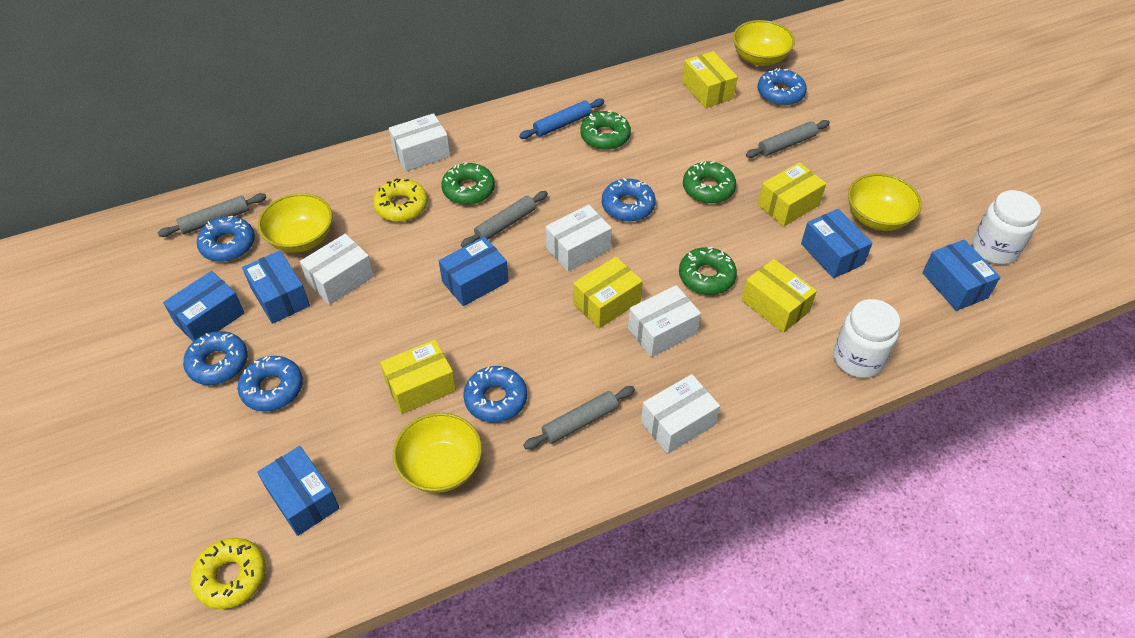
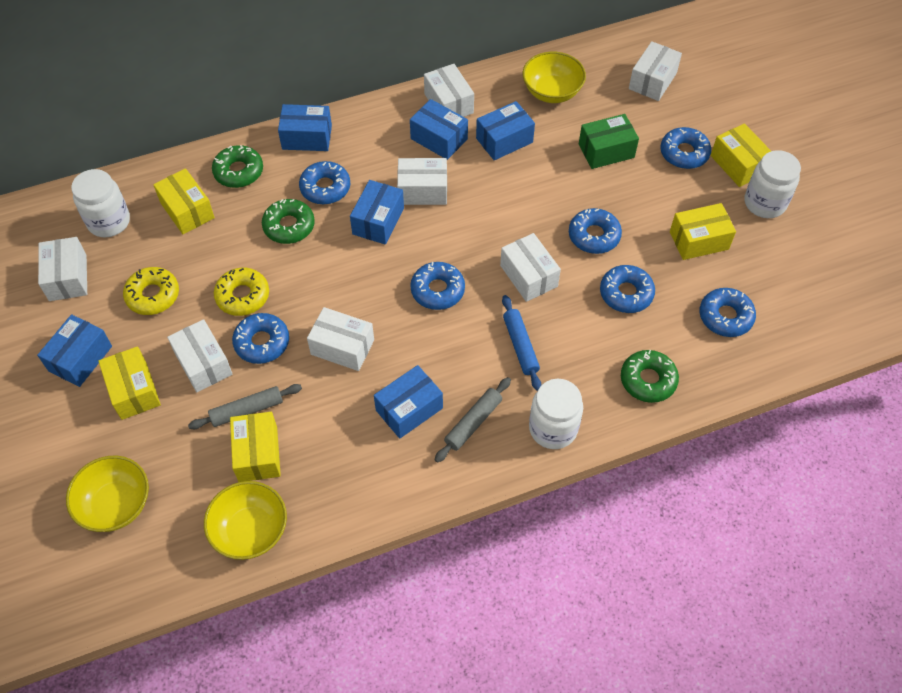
blue donut: [183,331,248,385] [197,216,255,262] [238,356,303,412] [463,366,527,422] [602,178,656,221] [757,68,807,106] = 6 -> [232,313,289,364] [299,161,350,204] [410,262,465,310] [569,208,622,254] [600,265,655,313] [660,127,711,169] [700,288,756,337] = 7
green box: none = 0 -> [579,114,639,169] = 1
green donut: [441,162,495,205] [580,110,631,150] [679,247,737,295] [683,161,736,203] = 4 -> [212,145,263,188] [262,199,315,244] [621,350,679,403] = 3
grey rolling pin: [158,193,267,237] [461,191,548,248] [523,386,635,449] [746,120,830,158] = 4 -> [188,384,302,429] [435,377,511,463] = 2
white box: [300,234,374,305] [389,113,450,171] [545,205,612,271] [628,285,701,357] [641,374,720,454] = 5 -> [38,237,87,301] [167,319,233,392] [307,307,374,371] [397,158,447,205] [424,64,474,117] [500,233,561,302] [629,41,682,101] = 7
white jar: [834,299,900,378] [972,190,1041,265] = 2 -> [71,169,130,237] [529,379,583,449] [745,150,801,218] = 3
yellow bowl: [258,193,333,253] [393,413,482,493] [733,20,795,66] [848,173,922,231] = 4 -> [66,456,149,532] [204,481,287,560] [523,52,586,103] = 3

